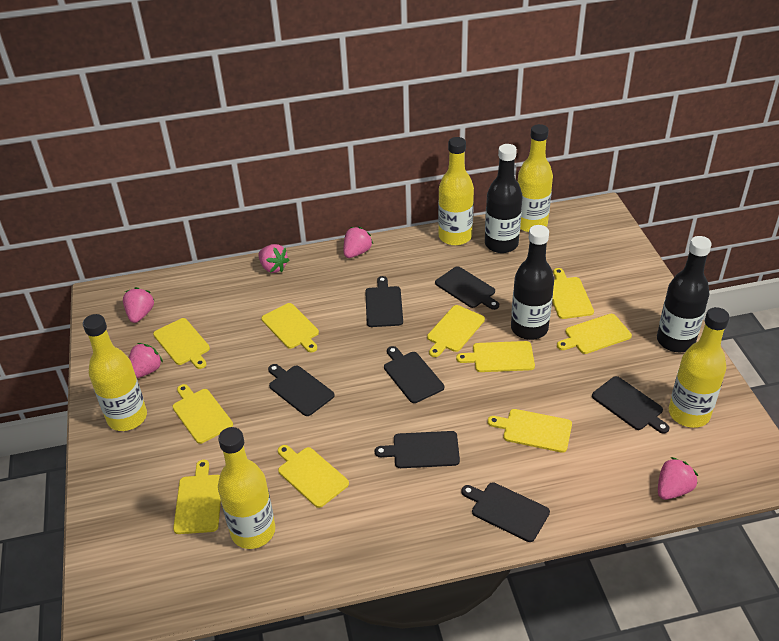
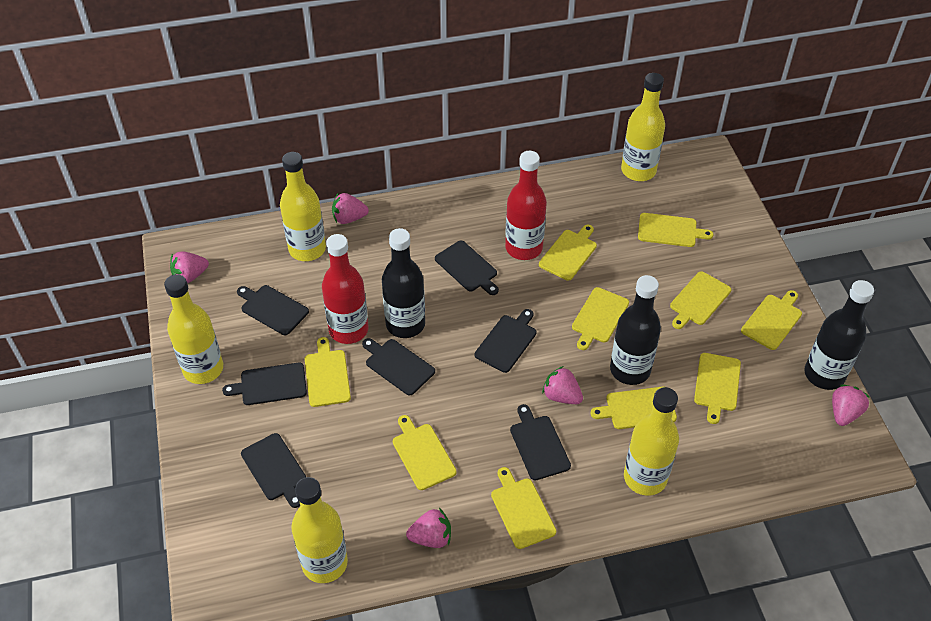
red bottle: none = 0 -> [322,234,369,344] [505,151,547,260] = 2

